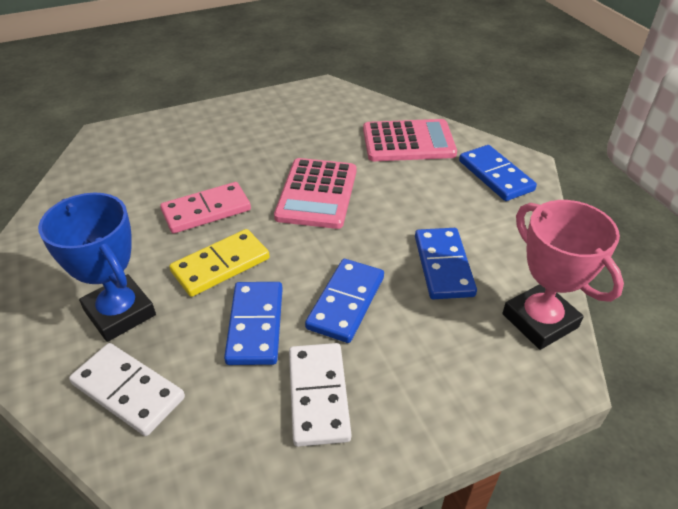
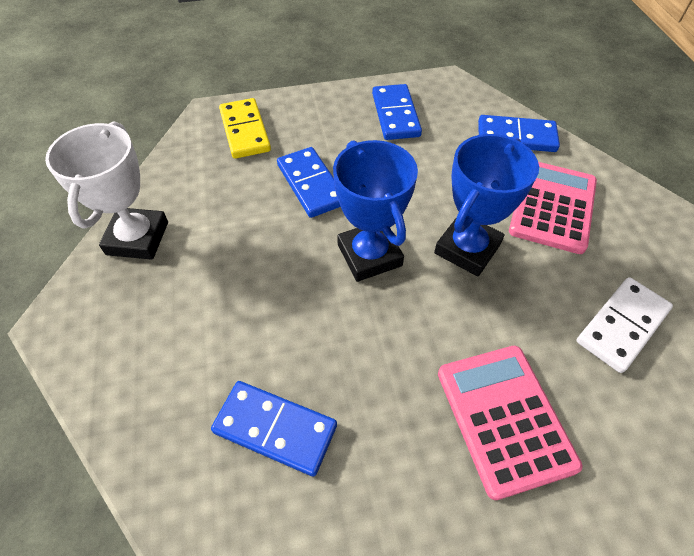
blue trophy: [38,193,156,342] = 1 -> [333,140,418,282] [434,134,539,276] = 2
pink domino: [160,182,251,233] = 1 -> none = 0
pink trophy: [502,200,624,350] = 1 -> none = 0
white domino: [69,343,185,436] [289,343,351,447] = 2 -> [576,277,673,373] = 1
white trophy: none = 0 -> [45,122,168,260] = 1

